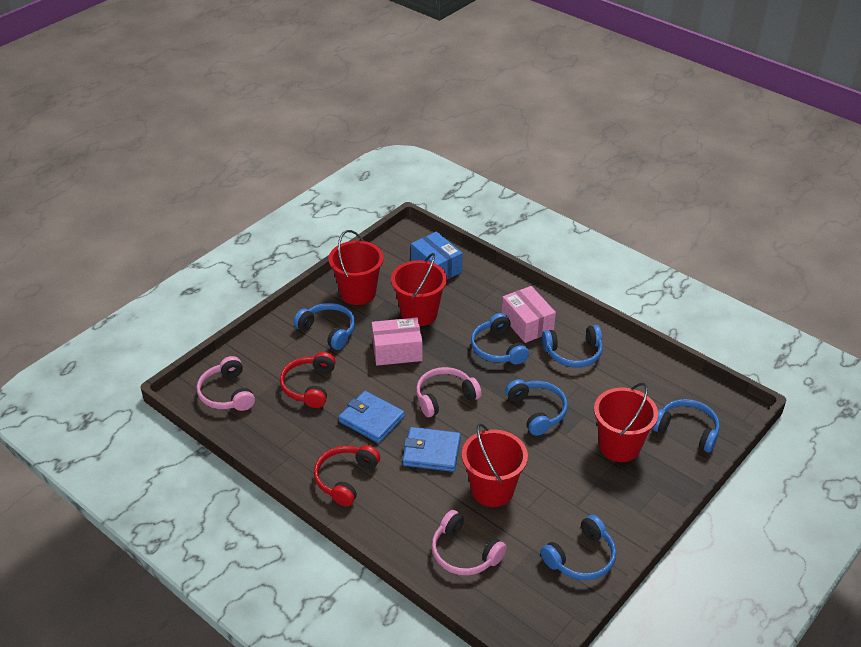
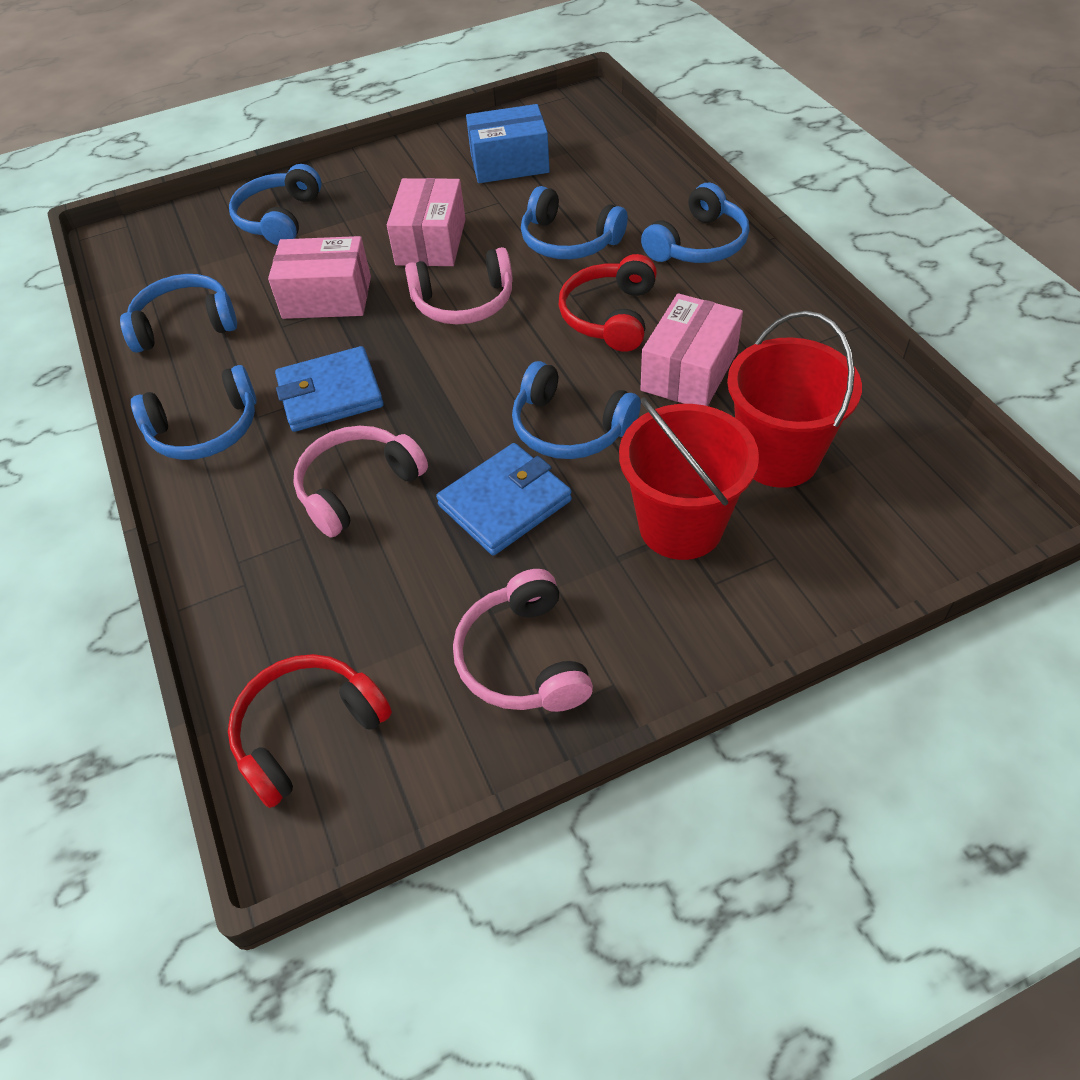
pink box: [372,317,423,366] [502,286,556,343] = 2 -> [268,236,371,319] [387,178,466,266] [640,293,743,406] = 3
red bucket: [329,230,383,305] [391,253,447,326] [462,423,528,507] [594,383,658,462] = 4 -> [619,397,759,560] [727,311,862,488] = 2

